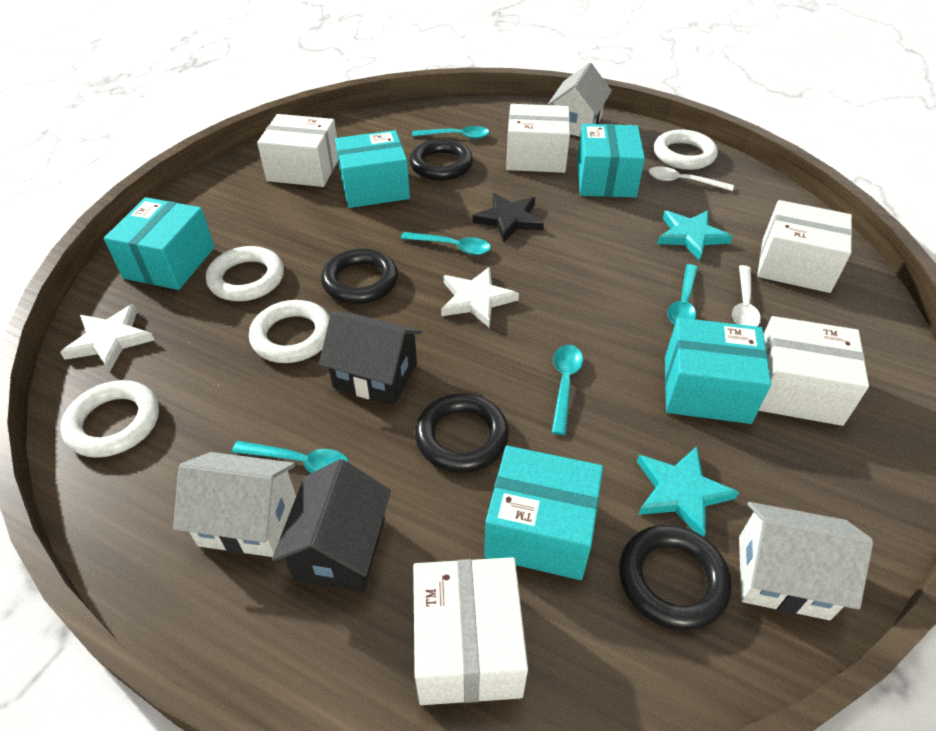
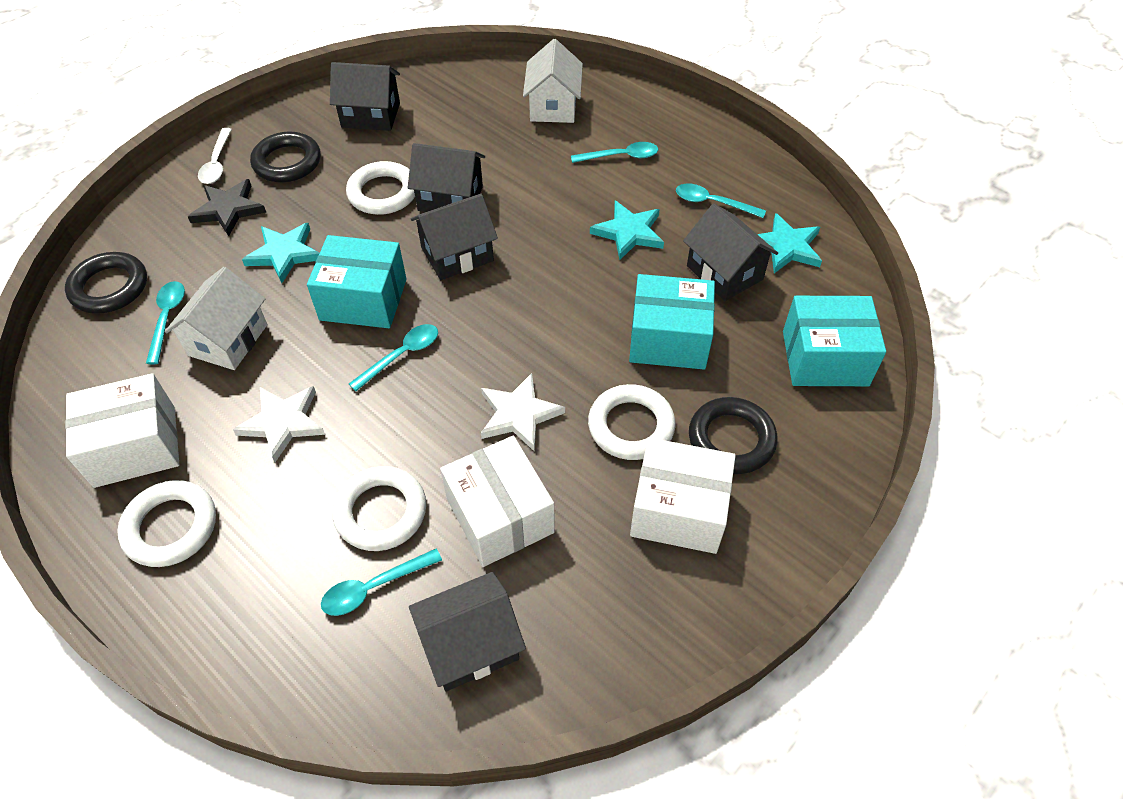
black house: [272,459,391,592] [319,311,422,405] = 2 -> [330,62,400,131] [408,143,485,212] [409,572,526,691] [411,194,498,280] [683,204,778,301] = 5
black ring: [321,248,398,304] [409,139,473,181] [415,393,509,473] [619,525,732,631] = 4 -> [65,252,147,314] [250,132,321,182] [689,397,777,474] = 3
turquoise box: [104,197,215,290] [335,130,410,208] [484,446,603,580] [577,124,645,198] [665,318,771,424] = 5 -> [307,235,406,328] [629,274,715,369] [783,296,886,386] = 3
turquoise star: [637,446,739,537] [657,210,733,261] = 2 -> [242,223,320,283] [590,201,664,260] [757,213,822,273] = 3
white box: [257,114,338,187] [413,557,528,705] [506,104,570,173] [757,200,852,293] [759,316,869,426] = 5 -> [65,373,179,488] [440,436,555,567] [630,438,736,554] = 3
white house: [173,452,296,557] [548,63,612,137] [739,502,873,620] = 3 -> [165,267,267,370] [523,39,583,123] = 2
white spoon: [649,166,734,191] [732,265,761,326] = 2 -> [198,128,232,184] = 1

